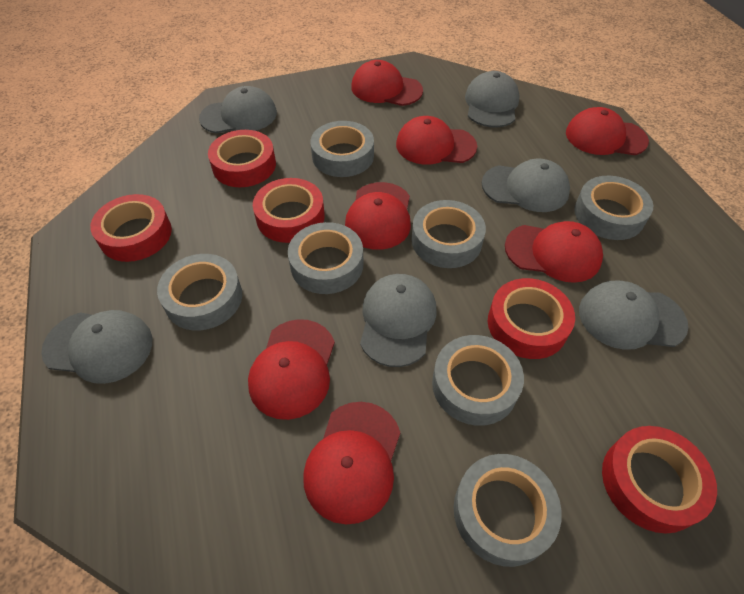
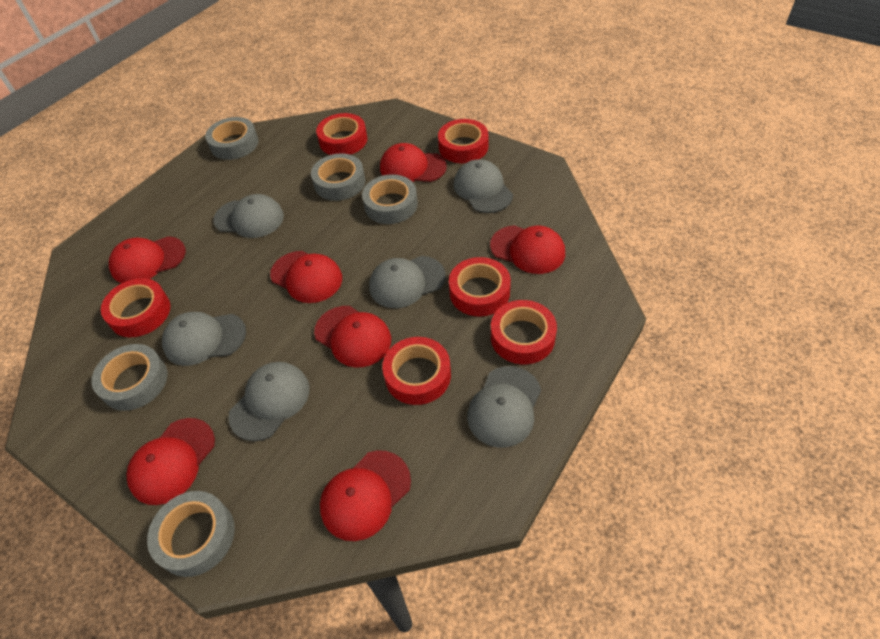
grey tape: [157,254,242,330] [288,222,363,294] [310,121,374,177] [411,200,486,268] [432,335,524,426] [454,454,562,567] [574,176,653,240] = 7 -> [91,344,168,411] [147,491,235,577] [205,117,258,160] [311,153,365,201] [362,174,418,224] = 5
red tape: [90,194,172,262] [208,130,276,187] [253,178,325,243] [488,278,575,359] [602,426,717,534] = 5 -> [101,278,170,337] [316,113,367,155] [382,337,451,405] [438,119,488,163] [449,257,511,317] [491,300,557,364] = 6

